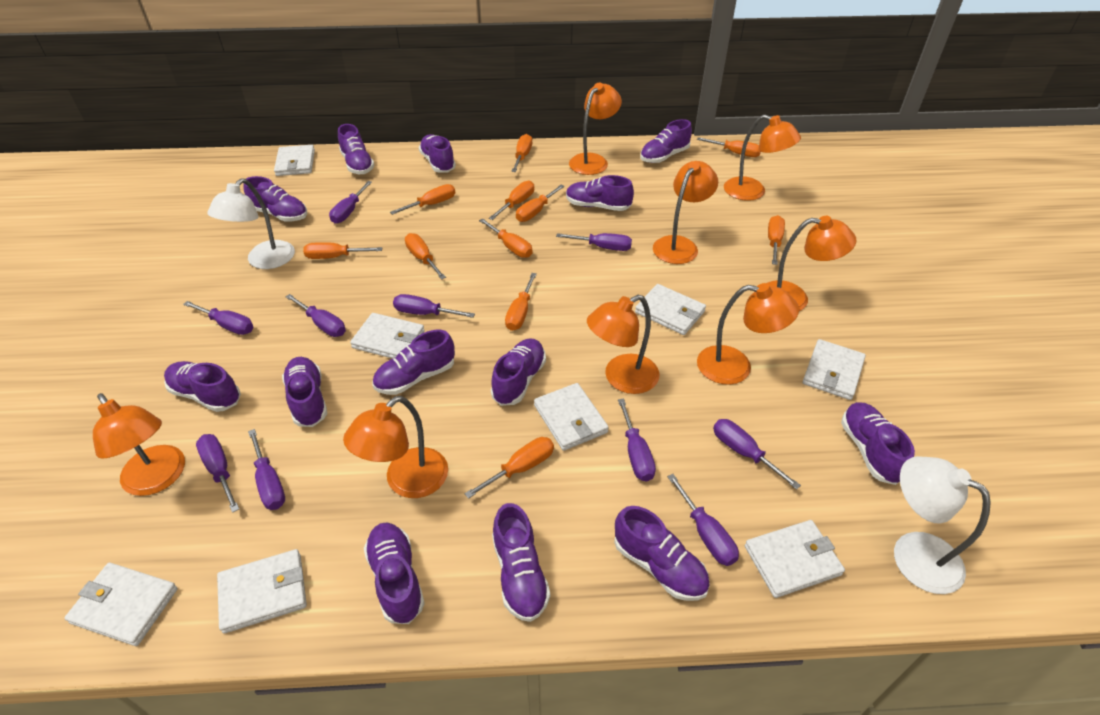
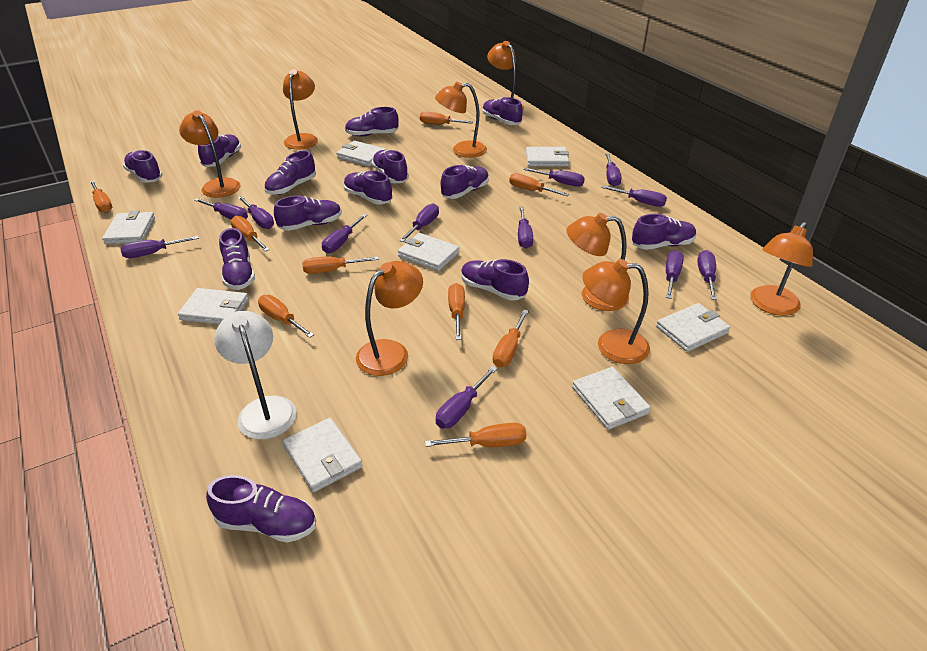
orange screwdriver: [303,242,383,259] [390,184,455,215] [405,233,446,280] [464,437,554,499] [479,219,533,258] [489,181,534,220] [505,273,537,331] [511,134,532,172] [516,185,565,222] [697,137,761,157] [768,215,785,265] = 11 -> [89,180,112,213] [231,216,269,251] [258,295,314,338] [302,256,379,274] [420,112,473,124] [425,423,526,447] [448,283,465,340] [493,310,529,368] [509,173,569,196] = 9
purple screwdriver: [183,301,253,335] [196,434,239,513] [248,429,285,510] [286,294,346,337] [329,181,372,224] [393,294,475,318] [556,233,632,251] [618,399,656,481] [667,474,739,566] [713,419,801,490] = 10 -> [120,236,199,258] [194,198,248,219] [238,196,274,229] [322,214,367,253] [399,203,439,242] [436,366,497,429] [518,207,533,248] [524,168,585,187] [601,186,667,207] [605,153,622,187] [666,250,684,299] [697,250,717,300] = 12
white lamp: [208,178,295,269] [894,456,991,594] = 2 -> [214,311,296,439] = 1

